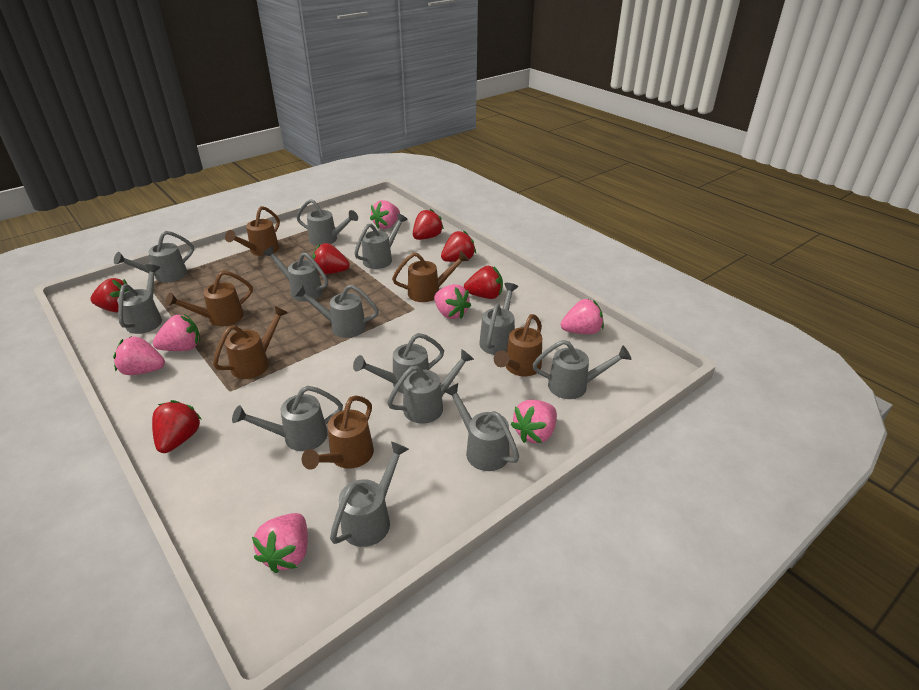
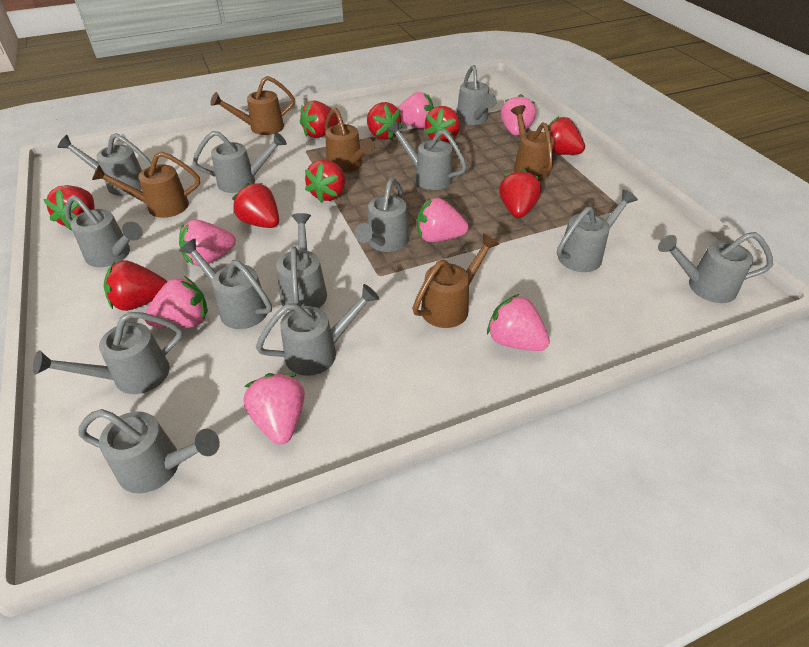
brown watering can: [165,271,253,326] [213,305,288,379] [225,206,280,256] [302,395,374,470] [392,251,469,302] [494,314,542,376] = 6 -> [92,151,200,218] [210,76,295,135] [325,108,375,173] [412,234,499,328] [511,105,554,180] = 5
red strawberry: [91,278,129,313] [152,400,202,453] [312,243,350,274] [413,209,444,240] [441,231,476,262] [464,266,503,299] = 6 -> [43,185,94,231] [103,260,167,311] [232,183,279,228] [300,100,339,138] [305,160,345,202] [367,102,402,140] [424,106,460,143] [499,169,542,218] [544,117,585,155] = 9

